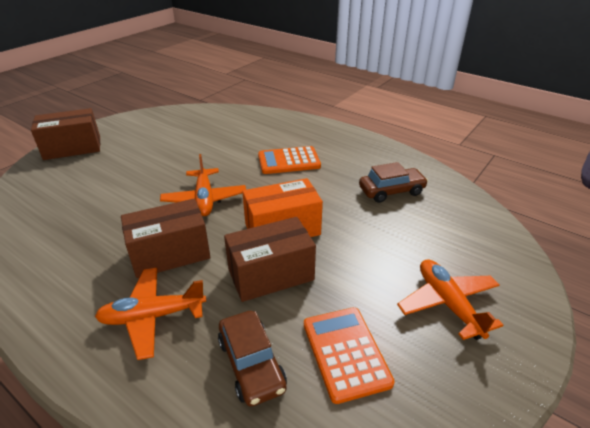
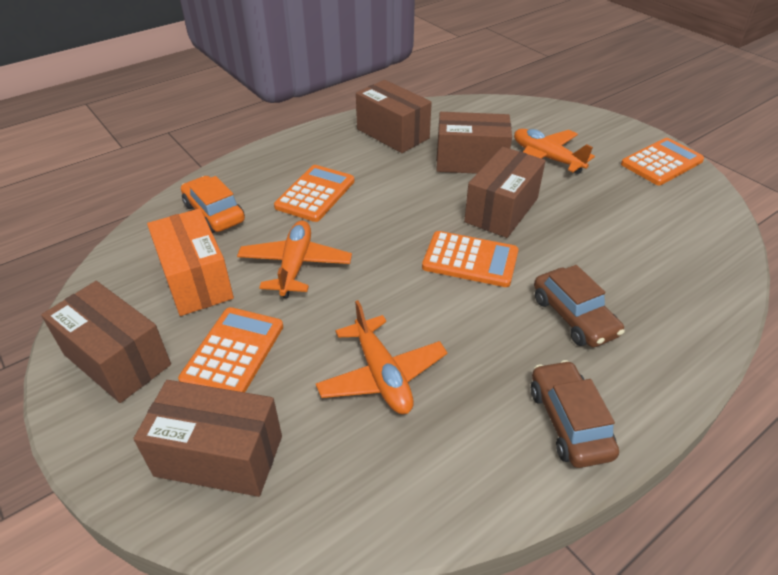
brown box: [31,108,100,160] [121,199,211,278] [224,217,316,302] = 3 -> [41,281,171,403] [133,380,282,497] [356,80,432,153] [436,112,512,174] [464,147,546,238] = 5
orange calculator: [258,146,321,174] [304,307,395,404] = 2 -> [178,307,283,392] [274,165,355,222] [422,231,519,287] [621,138,704,185] = 4
orange car: none = 0 -> [181,176,245,233] = 1

